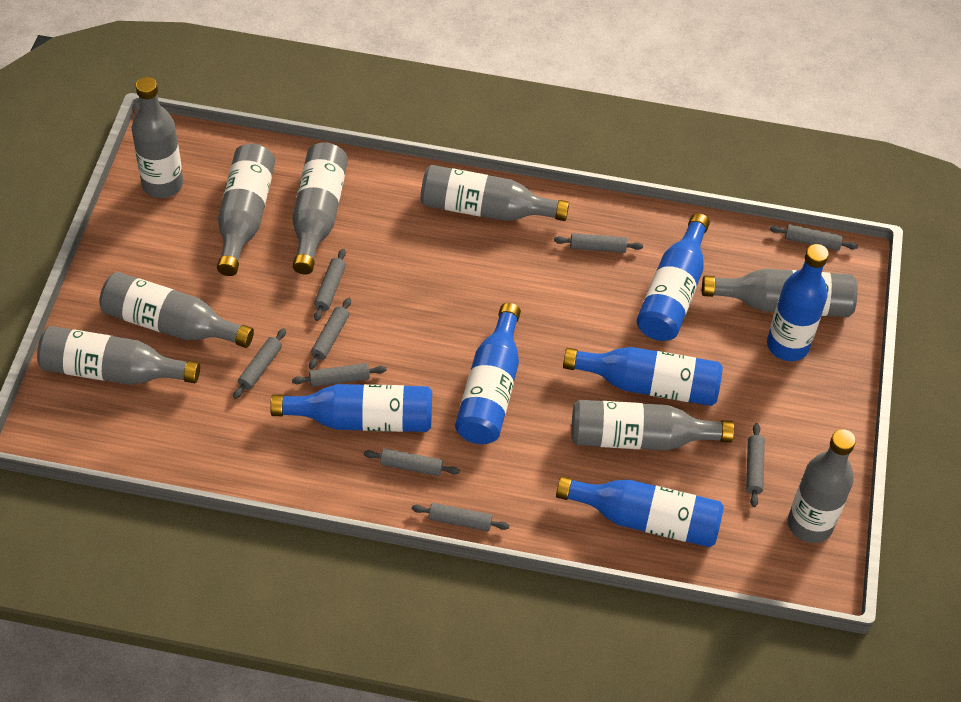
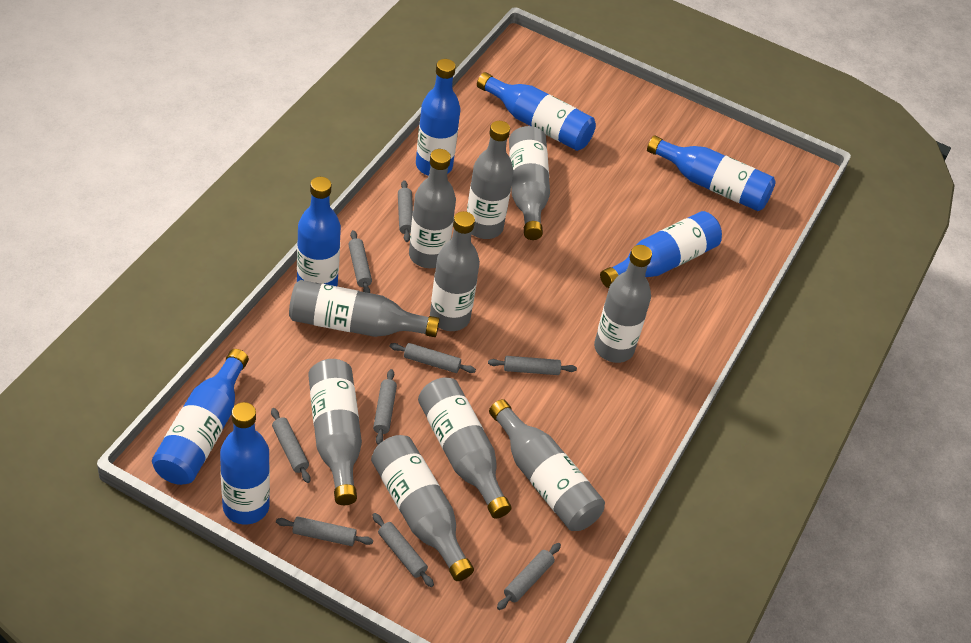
blue bottle: [270,384,432,432] [455,303,521,444] [556,476,724,547] [563,347,723,406] [637,213,710,341] [767,244,829,361] = 6 -> [152,349,249,485] [220,402,270,525] [297,177,341,286] [416,59,460,176] [477,72,596,151] [600,211,722,288] [647,135,776,211] = 7
grey bottle: [37,326,200,385] [99,272,254,348] [132,77,183,198] [217,144,275,276] [292,142,348,275] [420,165,569,221] [571,400,734,451] [702,269,858,317] [788,429,856,543] = 9 -> [289,280,440,337] [308,359,362,505] [371,435,474,581] [409,149,456,268] [418,378,511,518] [430,211,480,331] [467,121,514,239] [489,399,605,531] [509,126,550,240] [594,245,652,363] = 10

